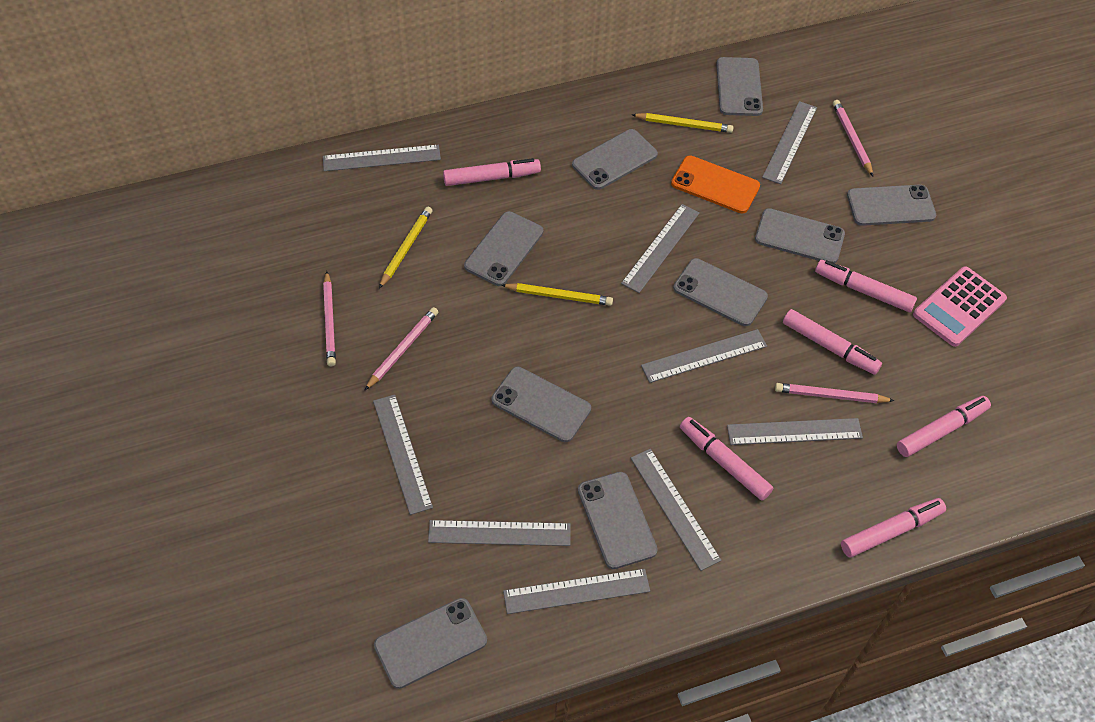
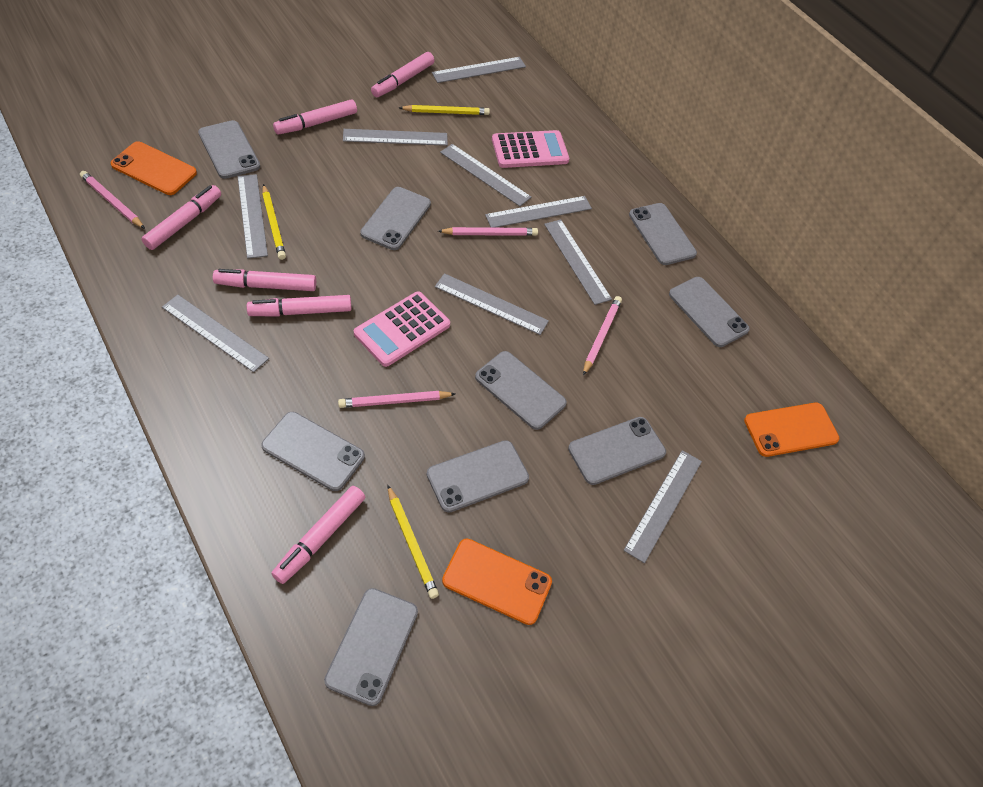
orange phone: [671,156,760,214] = 1 -> [111,141,197,195] [442,539,552,625] [744,403,839,457] = 3
pink calculator: [913,266,1007,347] = 1 -> [354,291,450,367] [492,130,569,168] = 2

